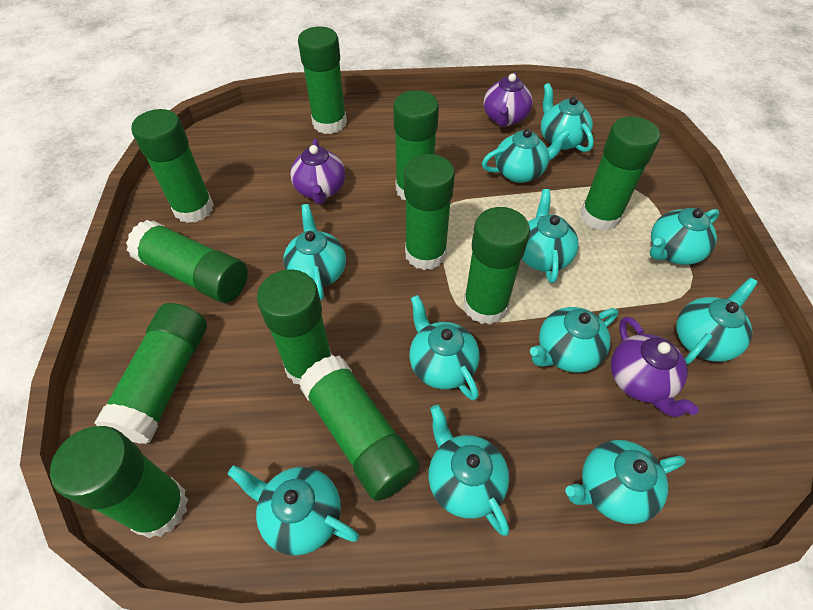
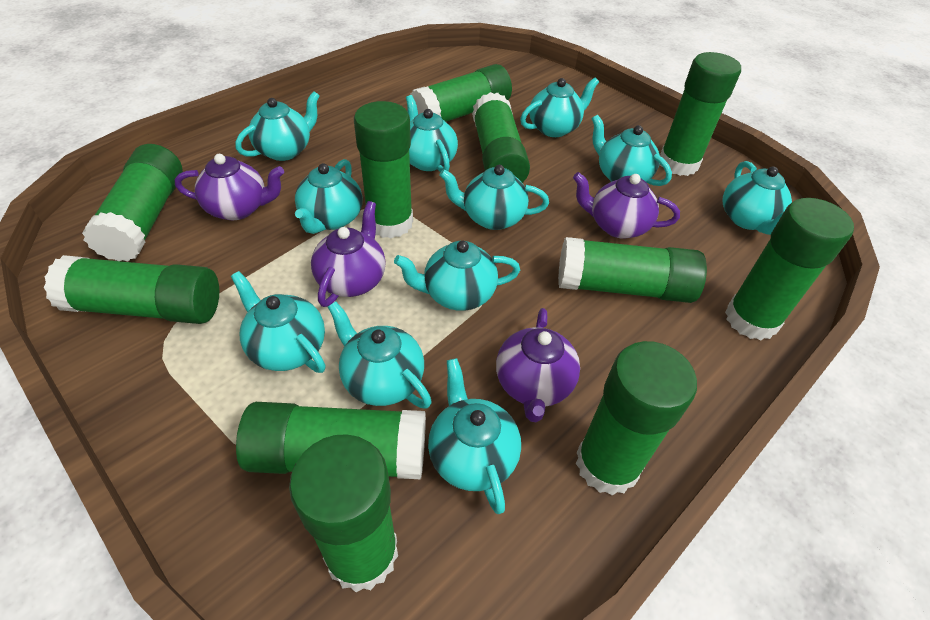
purple teapot: [290,139,345,204] [484,72,533,127] [611,317,699,417] = 3 -> [175,154,284,220] [311,201,386,307] [496,308,580,422] [573,172,680,239] = 4

